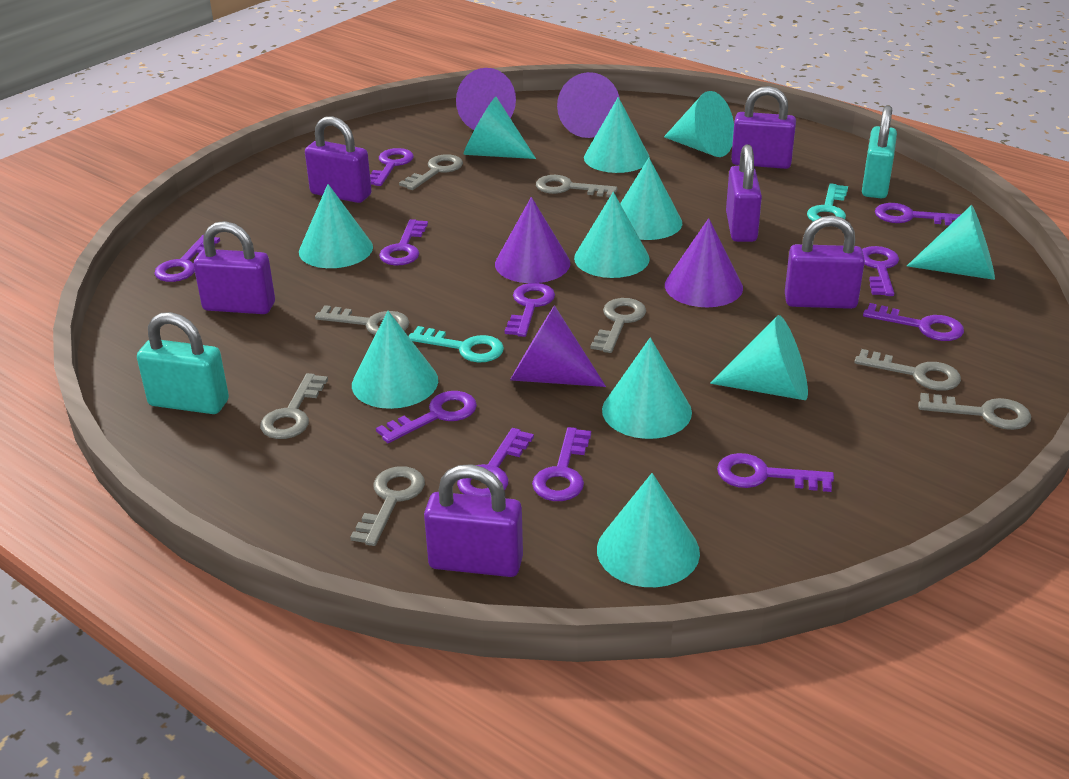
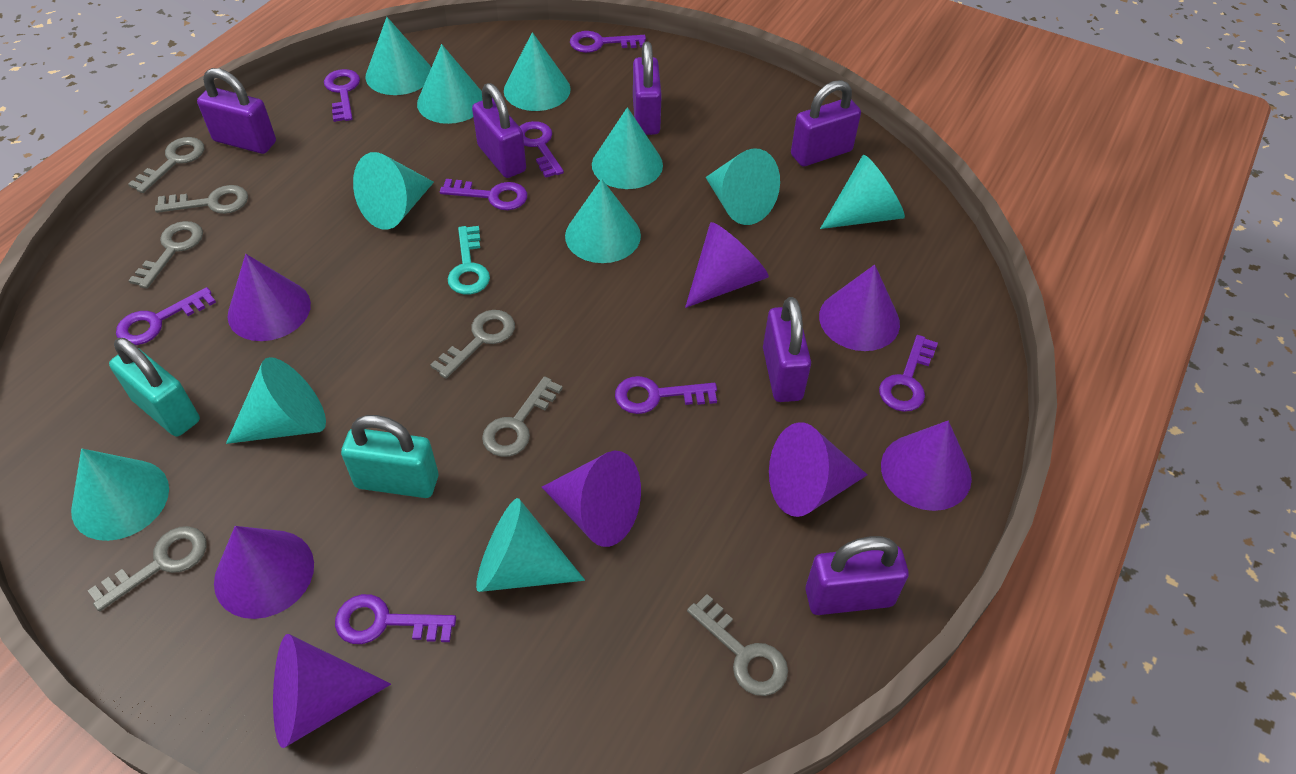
grey key: [260,373,328,439] [315,305,409,335] [350,466,425,546] [399,154,463,190] [536,175,617,197] [590,298,646,353] [854,349,961,391] [918,393,1031,430] = 8 -> [88,526,206,611] [128,137,204,193] [128,221,203,289] [155,185,248,214] [430,310,515,379] [482,376,563,457] [687,594,788,696] = 7
purple cone: [456,68,516,130] [495,197,570,283] [510,305,606,387] [557,72,620,138] [665,218,743,307] = 5 -> [214,526,314,619] [227,254,311,341] [273,634,391,748] [542,451,641,547] [685,222,769,308] [769,422,868,517] [819,264,900,351] [881,421,972,511] = 8
purple key: [154,235,220,282] [370,148,414,186] [376,391,477,443] [379,219,428,265] [457,428,534,497] [505,283,555,337] [532,427,591,501] [717,453,834,492] [862,246,899,296] [863,303,964,341] [875,203,961,225] = 11 -> [116,287,216,345] [324,69,360,122] [335,594,456,644] [440,179,527,210] [519,121,564,178] [570,31,646,53] [615,376,717,414] [879,335,938,412] = 8
turquoise key: [408,326,504,362] [807,183,848,221] = 2 -> [448,226,490,294] = 1

